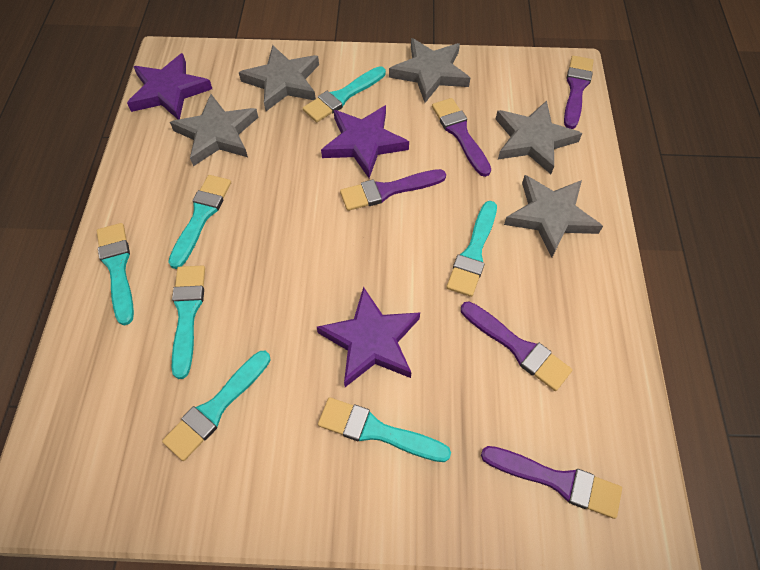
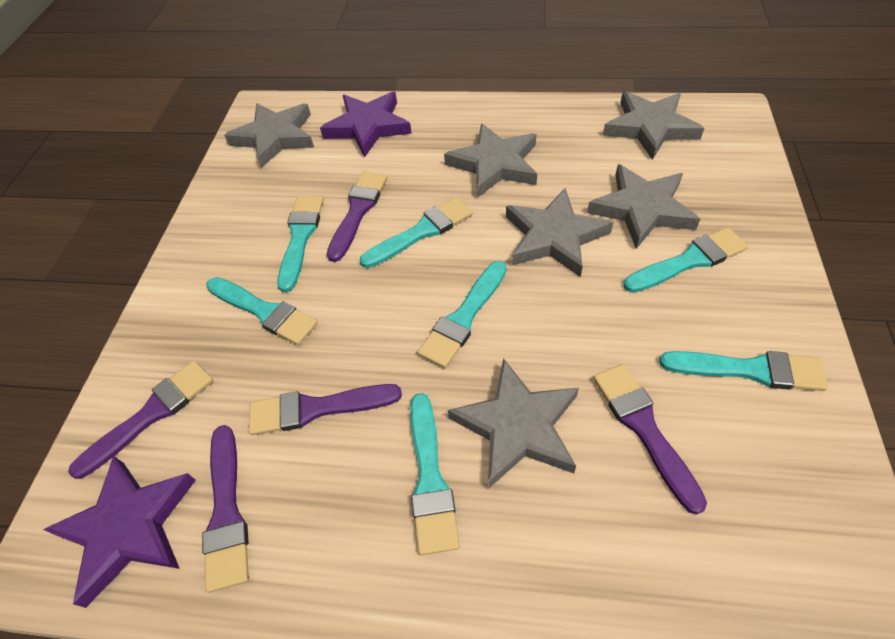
grey star: [170,94,258,166] [239,45,319,111] [389,38,470,103] [496,101,582,174] [504,175,603,258] = 5 -> [224,103,314,168] [444,123,537,198] [448,358,579,488] [506,188,613,277] [587,164,700,249] [603,91,704,160] = 6
purple star: [127,53,212,120] [317,287,420,387] [321,105,409,178] = 3 -> [43,456,196,608] [320,92,412,157] = 2

